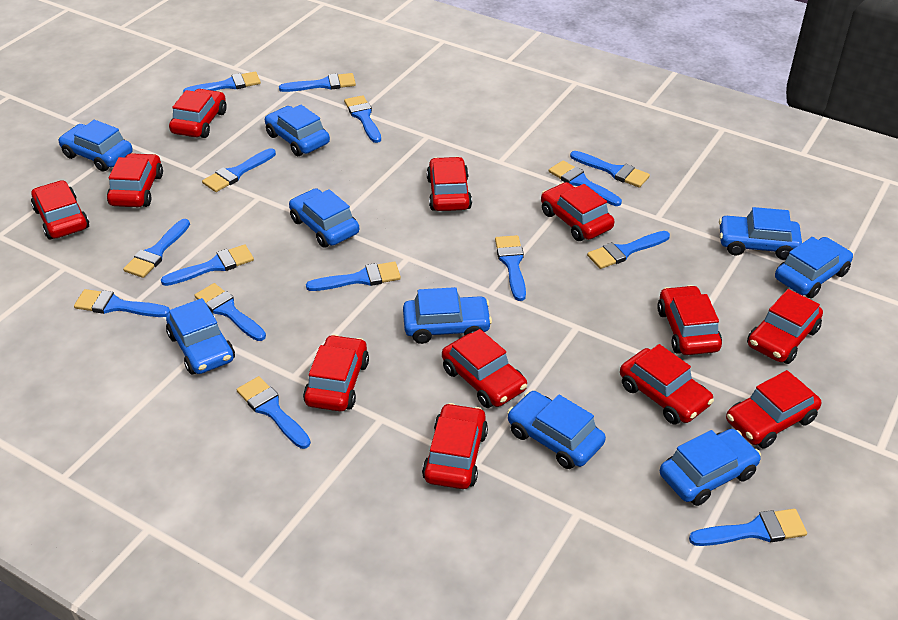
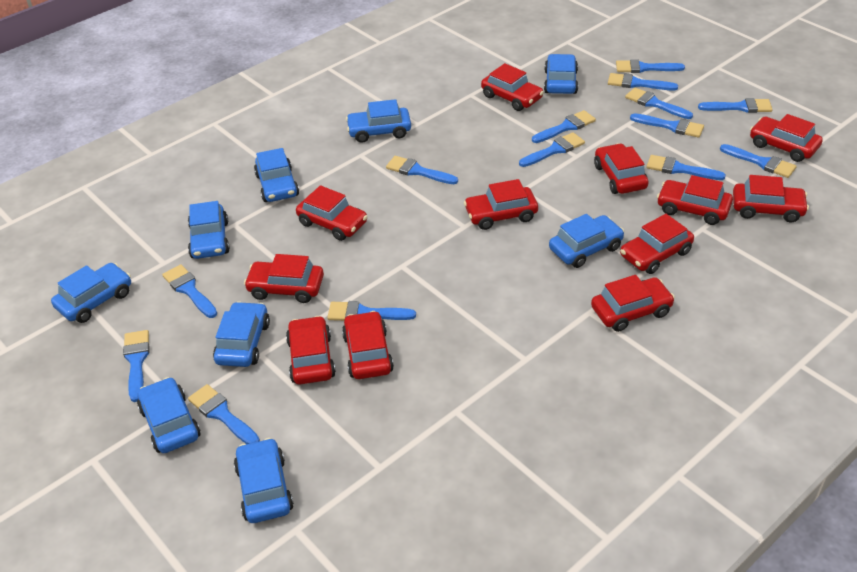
blue brush: [74,289,170,317] [123,219,190,278] [161,244,254,286] [183,72,261,92] [194,283,266,341] [202,148,276,192] [237,376,311,449] [279,73,356,92] [306,262,401,291] [344,95,381,143] [495,235,526,301] [549,160,622,206] [570,151,650,188] [587,231,670,269] [689,509,807,546] = 15 -> [123,330,150,402] [162,265,217,318] [188,384,260,444] [327,301,416,321] [386,156,458,184] [519,132,585,167] [532,110,596,143] [608,73,678,91] [616,59,685,73] [625,88,693,119] [630,113,704,138] [647,155,726,180] [698,98,773,113] [720,144,797,178] = 14

